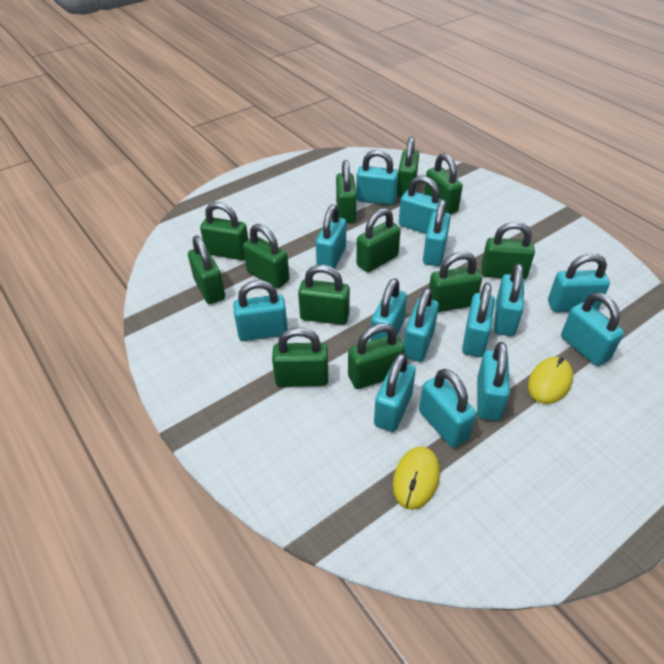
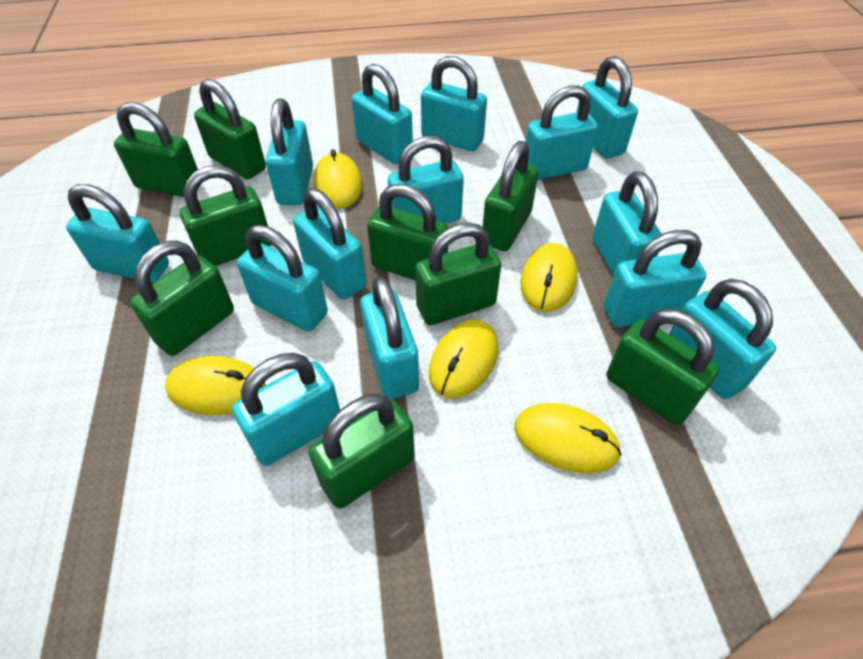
green padlock: [188,235,225,304] [200,202,248,260] [243,224,290,289] [272,327,328,387] [298,265,350,325] [336,160,356,223] [348,323,405,389] [356,208,401,272] [397,137,419,197] [424,153,463,215] [429,252,482,312] [481,222,535,280] = 12 -> [114,102,201,197] [130,241,234,356] [180,165,271,266] [194,79,266,179] [309,394,415,509] [367,184,448,280] [415,222,501,325] [483,141,539,251] [606,309,719,425] = 9
yellow mouse: [393,446,440,510] [528,357,573,404] = 2 -> [165,356,266,415] [314,149,362,209] [429,319,498,398] [514,403,622,474] [520,243,578,312] = 5

